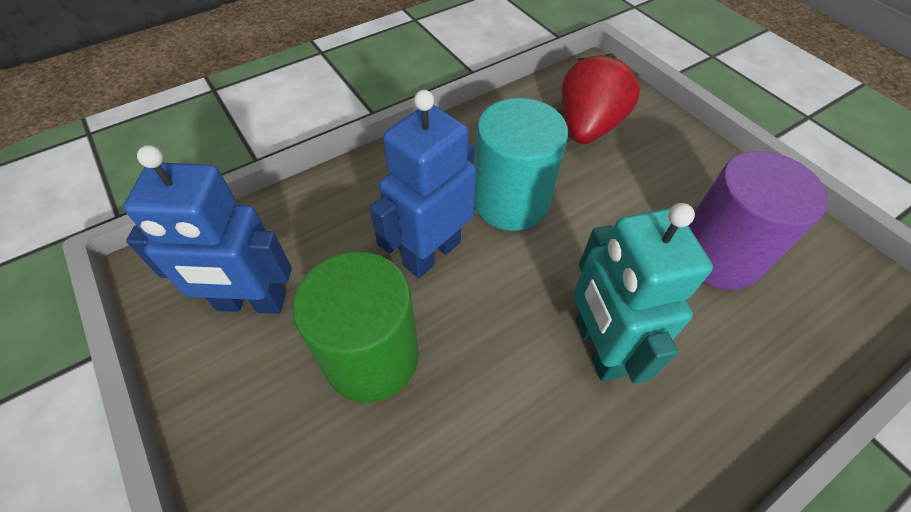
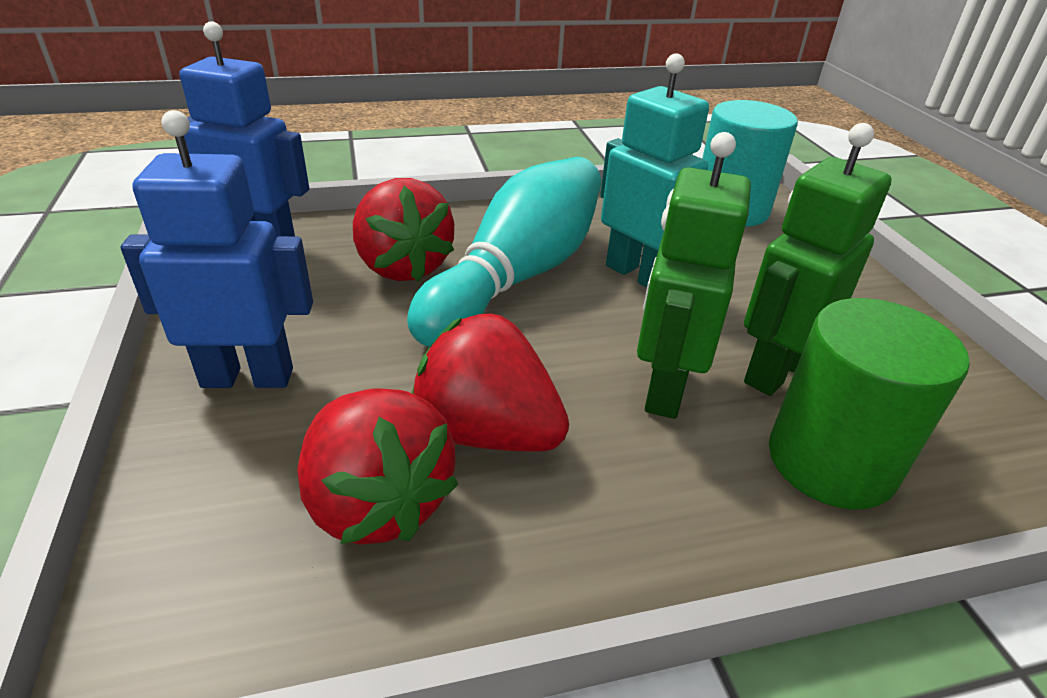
green robot: none = 0 -> [637,132,751,419] [744,123,892,396] = 2
purple cylinder: [688,151,828,290] = 1 -> none = 0
red strawberry: [562,53,640,144] = 1 -> [297,388,458,545] [353,178,454,282] [412,313,569,452] = 3
turquoise bowling pin: none = 0 -> [407,157,601,347] = 1

